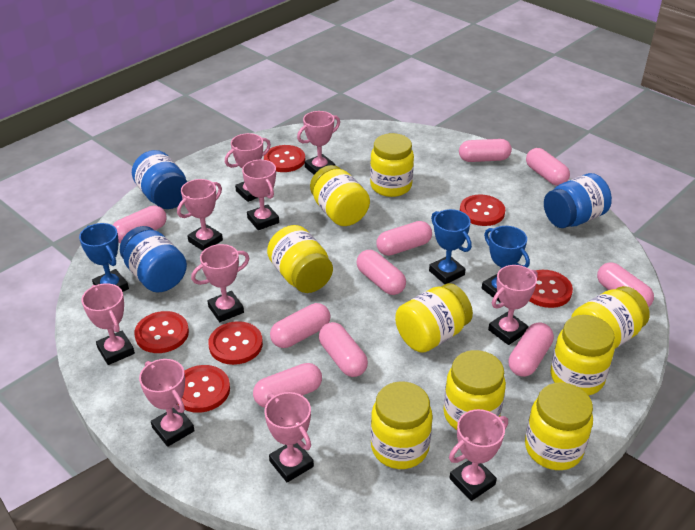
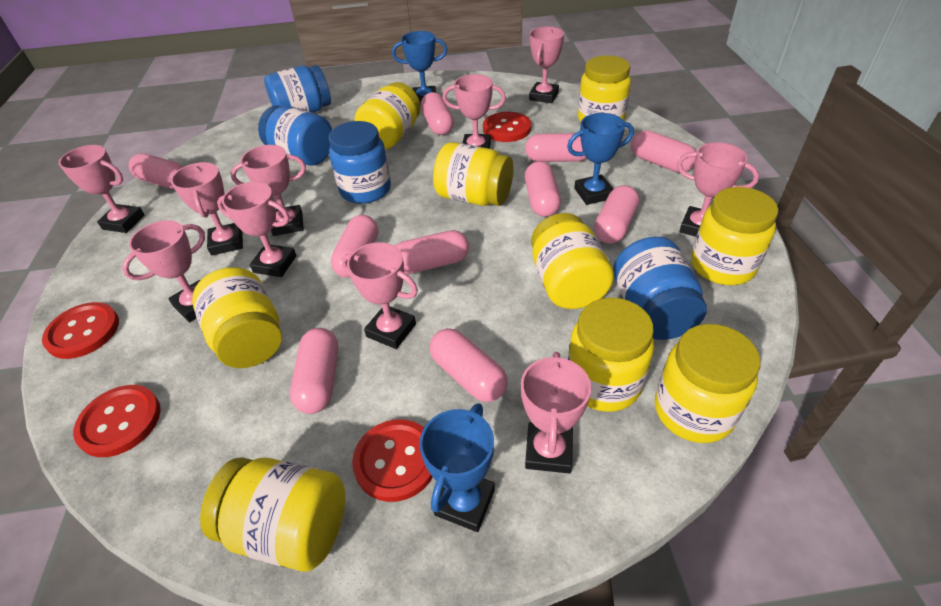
blue jar: [120,226,187,293] [132,150,187,209] [544,173,612,228] = 3 -> [258,105,332,165] [264,65,331,113] [328,121,391,204] [613,237,707,340] = 4
red button: [134,311,189,353] [177,365,230,413] [208,321,263,365] [264,145,305,172] [460,194,505,226] [529,270,573,308] = 6 -> [42,302,119,359] [73,385,161,457] [352,419,433,502] [483,112,531,142] = 4

